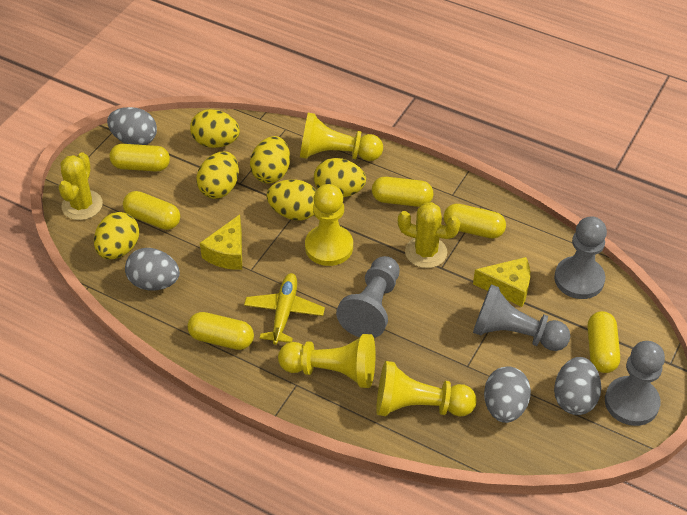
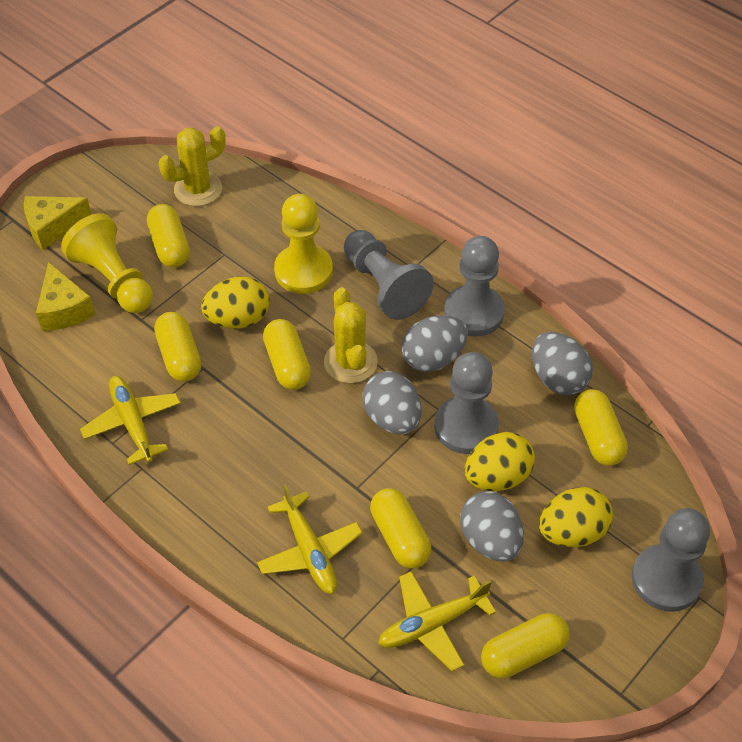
yellow egg: [94,212,139,259] [190,109,240,148] [196,151,239,199] [250,136,290,183] [267,179,316,220] [314,158,366,197] = 6 -> [201,276,270,329] [465,432,535,491] [539,487,613,547] = 3
yellow pawn: [278,334,375,388] [300,113,383,161] [305,184,353,266] [376,361,477,417] = 4 -> [61,213,153,313] [274,194,333,294] = 2
yellow plane: [244,273,325,345] = 1 -> [80,376,181,465] [257,484,363,594] [378,571,496,671] = 3

